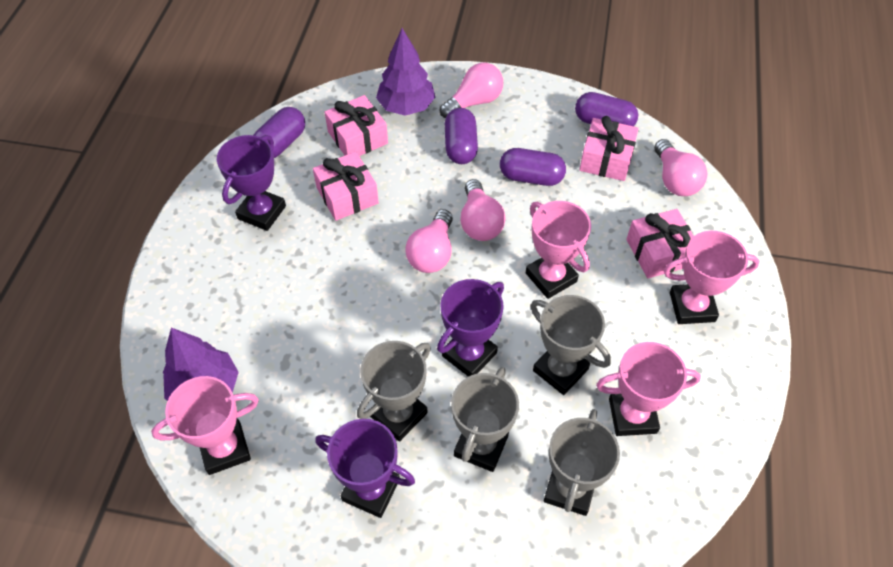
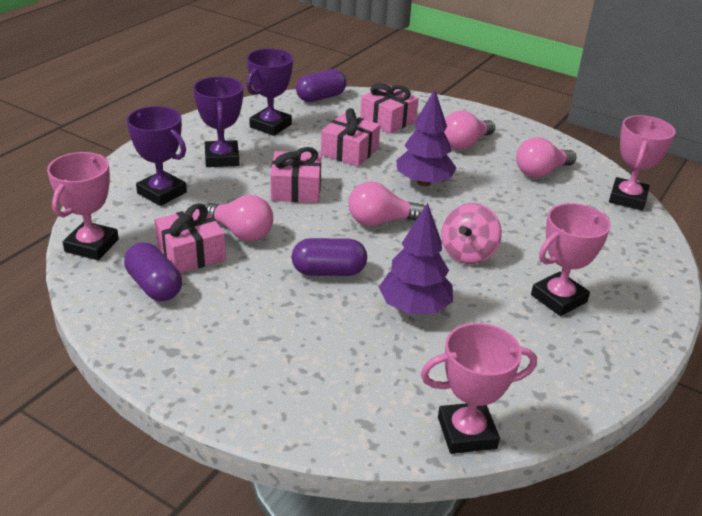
grey trophy: [357,341,431,441] [451,367,519,472] [530,295,611,395] [544,409,620,516] = 4 -> none = 0
pink spinning top: none = 0 -> [441,203,502,264] = 1
purple capsule: [254,107,305,158] [445,108,478,164] [500,148,566,186] [575,92,638,126] = 4 -> [124,242,182,301] [292,238,367,276] [296,69,346,102] = 3

